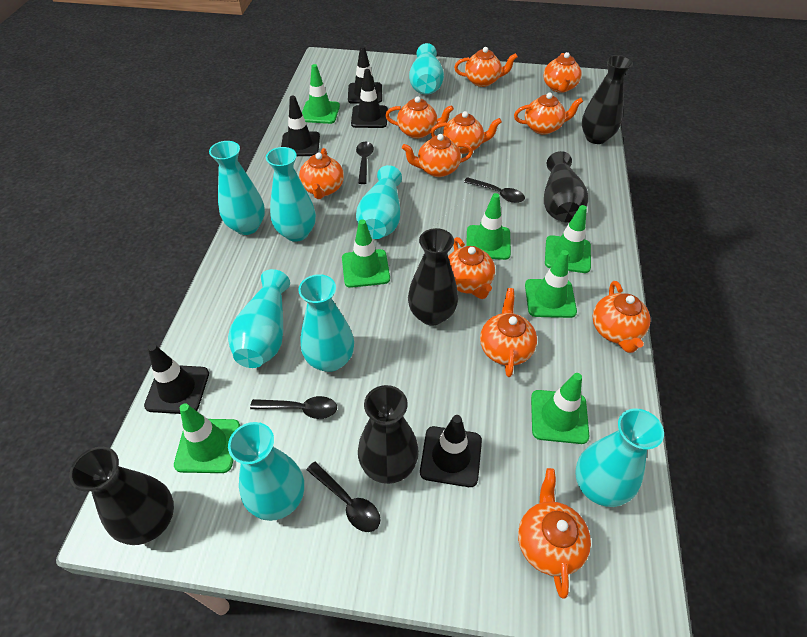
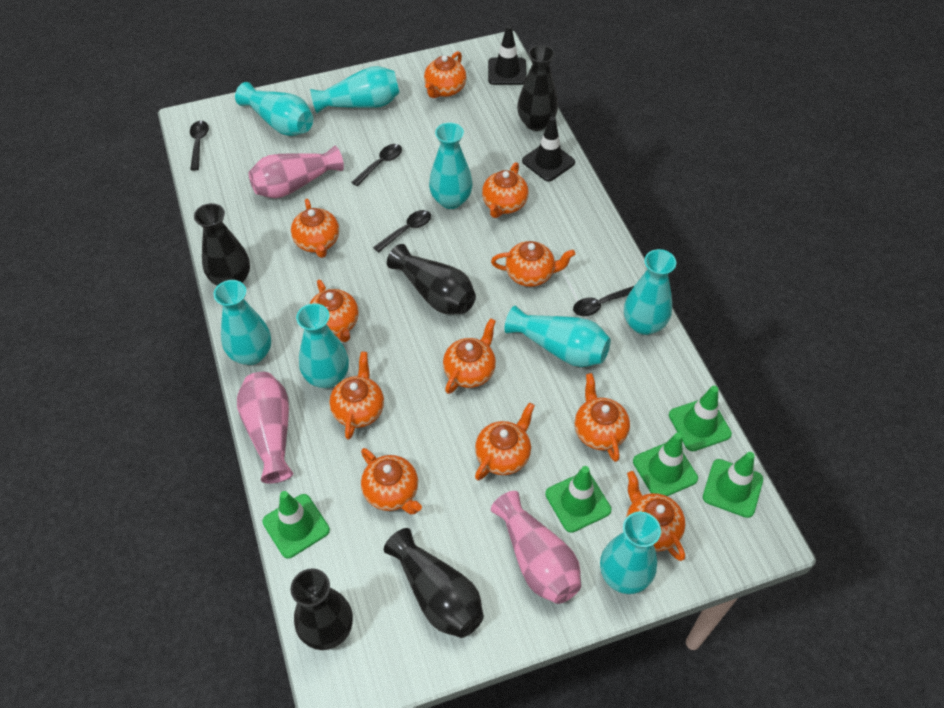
black traffic cone: [144,344,209,414] [281,96,320,156] [348,46,382,104] [351,69,388,128] [420,415,482,487] = 5 -> [488,25,527,85] [522,116,575,182] = 2
green traffic cone: [174,403,240,473] [302,64,340,124] [342,219,390,288] [466,193,511,260] [525,250,577,318] [531,373,589,444] [545,205,591,273] = 7 -> [262,491,330,558] [545,466,611,533] [633,433,698,496] [669,386,732,451] [703,452,763,518] = 5
pink vase: none = 0 -> [237,372,293,484] [249,146,344,198] [491,491,581,604] = 3

